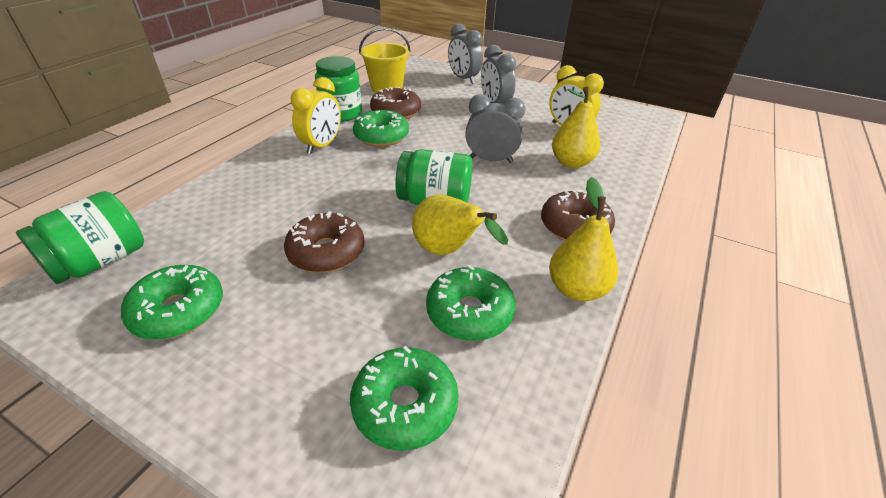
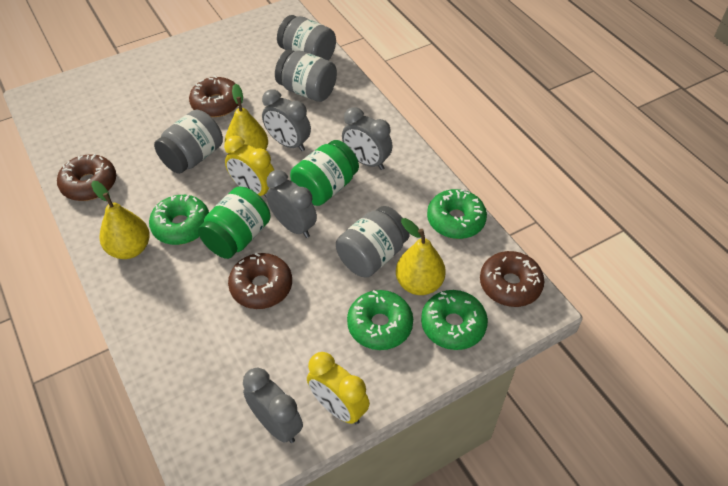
brown donut: [284,211,364,273] [370,87,421,119] [541,190,615,241] = 3 -> [57,154,116,201] [189,75,238,117] [228,253,292,309] [480,251,544,307] = 4
green jar: [16,191,144,284] [315,56,362,122] [395,149,473,205] = 3 -> [198,187,271,259] [290,140,359,206] = 2
grey clock: [448,24,483,84] [465,94,526,163] [481,45,516,104] = 3 -> [243,368,303,443] [262,89,311,151] [266,170,317,238] [342,107,393,170] = 4
grey jar: none = 0 -> [154,110,223,174] [275,49,337,102] [277,15,336,60] [336,206,410,278] = 4
yellow bucket: [359,27,411,93] = 1 -> none = 0

